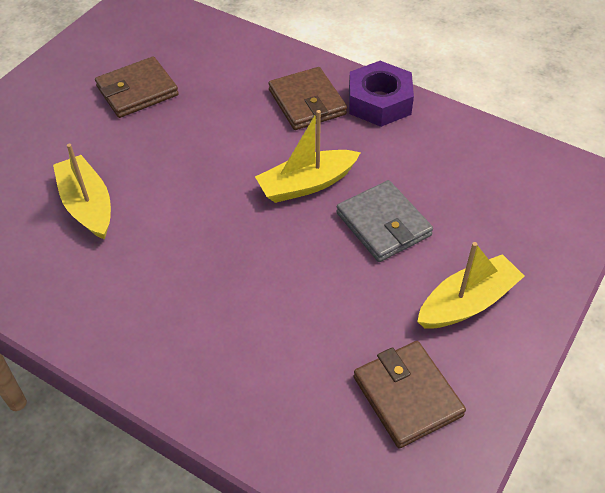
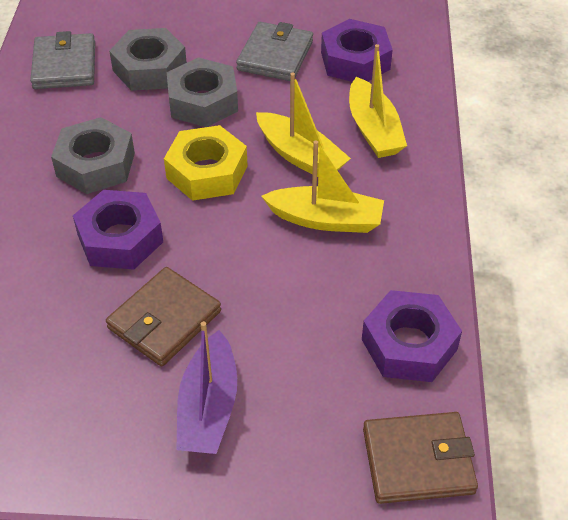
brown wallet: [95,56,179,118] [268,67,347,130] [354,341,466,449] = 3 -> [106,267,221,367] [363,412,478,504] = 2
grey nut: none = 0 -> [51,117,135,194] [109,28,187,91] [167,57,238,127] = 3
grey wallet: [336,180,433,262] = 1 -> [30,31,95,89] [236,22,313,81] = 2
purple boat: none = 0 -> [176,321,237,454] = 1
purple nut: [349,61,414,127] = 1 -> [73,190,163,270] [321,19,393,82] [362,290,462,382] = 3
yellow nut: none = 0 -> [164,125,247,201] = 1

